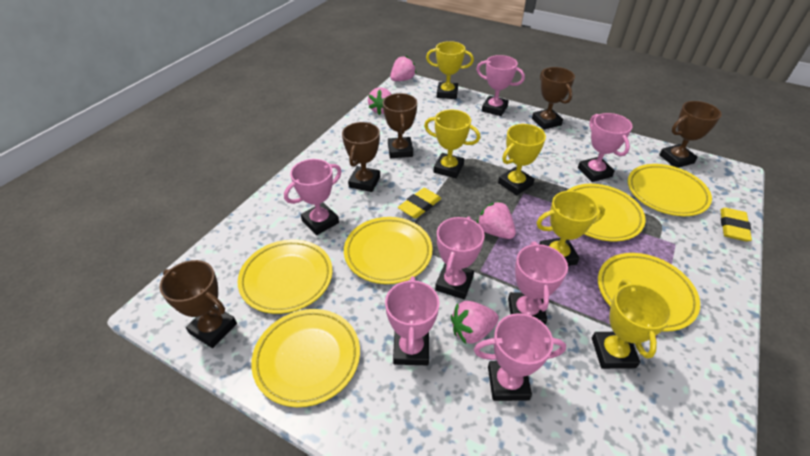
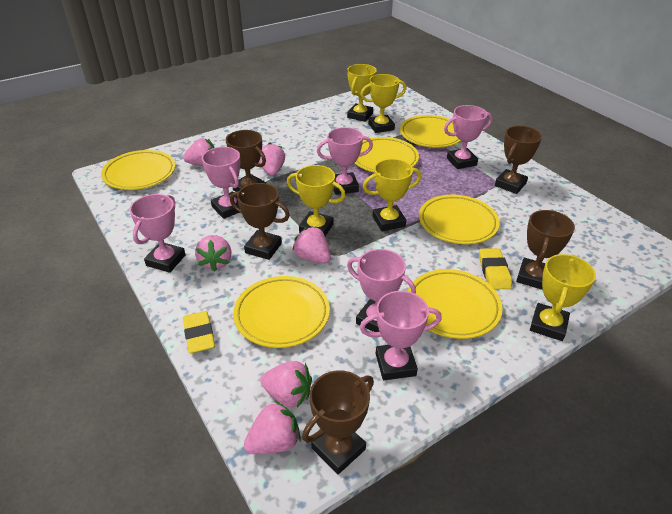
pink strawberry: [368,87,391,115] [390,56,416,81] [451,301,499,344] [477,201,516,239] = 4 -> [183,138,215,166] [195,235,232,271] [244,401,301,454] [259,143,285,176] [260,361,312,407] [293,226,331,264] = 6
pink trophy: [284,159,342,235] [385,276,439,365] [435,216,485,299] [474,313,566,401] [476,55,525,116] [508,242,568,325] [578,113,633,182] = 7 -> [130,194,186,273] [202,147,240,219] [317,127,373,195] [347,249,416,332] [360,291,442,380] [444,105,493,169] = 6

